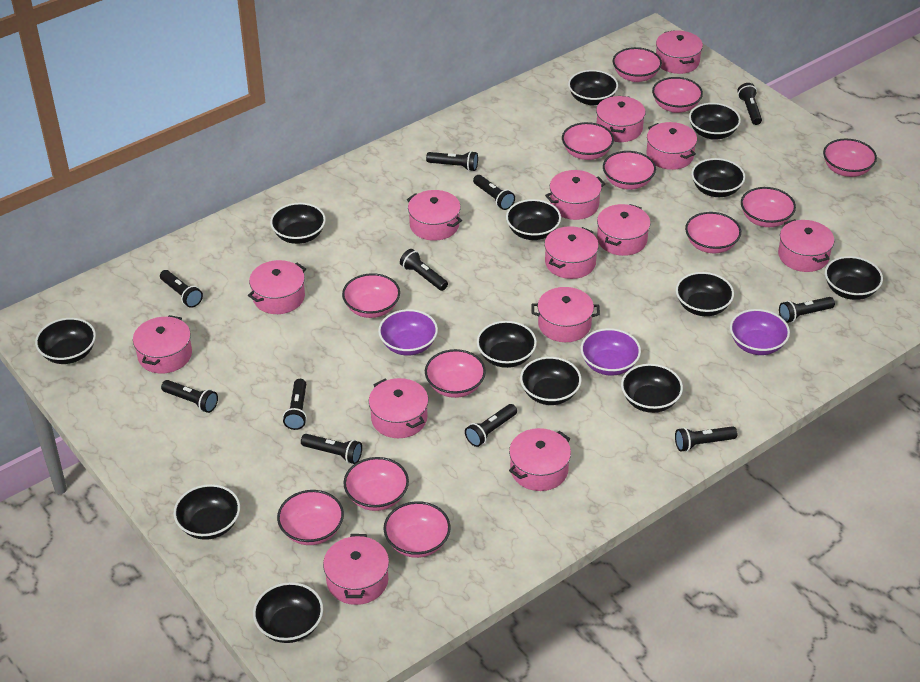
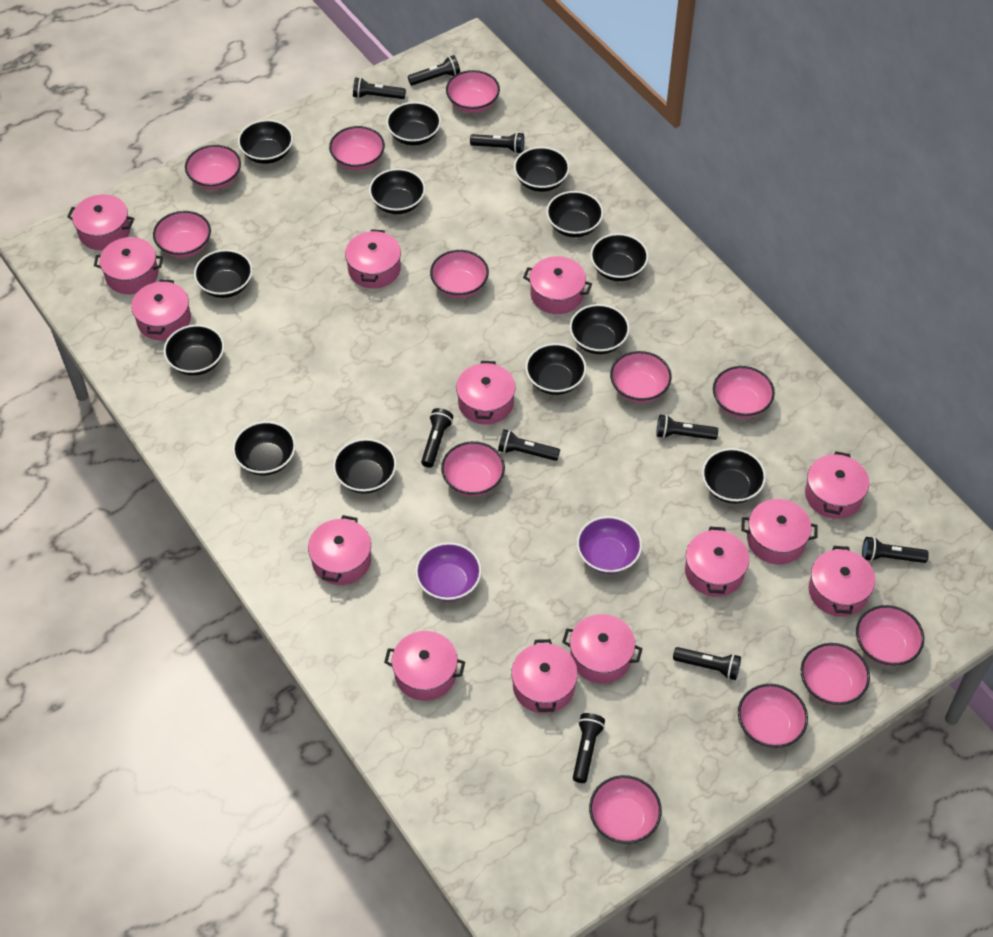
black flashlight: [160,270,203,308] [161,380,218,413] [283,379,307,430] [301,434,362,464] [400,249,448,291] [426,151,478,171] [465,404,517,447] [473,175,515,210] [675,426,737,452] [737,83,762,125] [779,297,835,323] = 11 -> [353,77,406,99] [408,55,460,86] [421,408,453,468] [470,132,524,154] [498,429,560,461] [573,713,605,783] [656,414,718,440] [673,647,741,680] [862,537,929,563] = 9
purple bowl: [378,309,438,356] [581,328,641,376] [730,309,790,355] = 3 -> [415,542,482,601] [577,516,642,574] = 2

